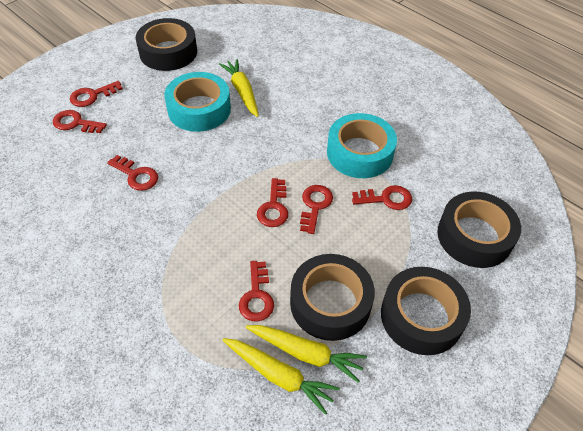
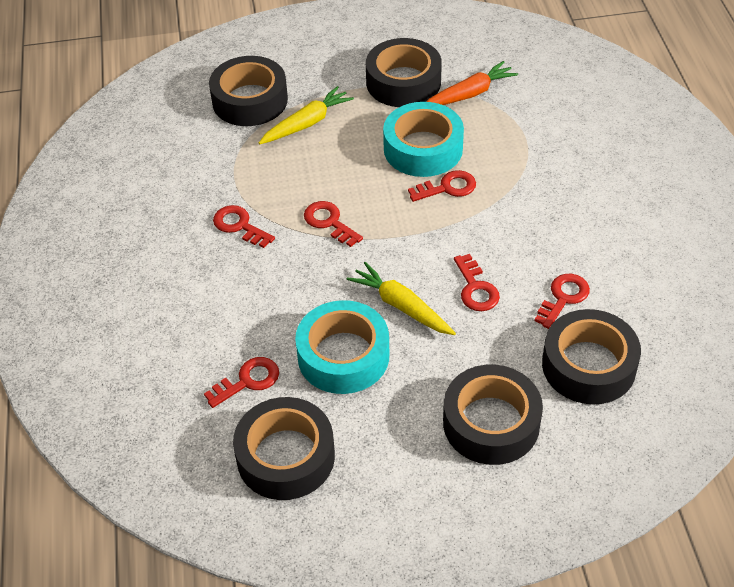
black tape: [136,18,197,71] [290,254,375,341] [381,267,471,355] [437,191,521,268] = 4 -> [209,56,288,126] [233,397,335,500] [366,38,442,107] [443,365,543,465] [542,309,641,404] = 5
orange carrot: none = 0 -> [426,61,518,105] = 1
red key: [53,110,107,133] [70,81,123,107] [107,155,158,191] [239,261,274,322] [257,178,288,227] [300,185,333,234] [352,185,412,210] = 7 -> [204,357,279,408] [213,205,275,248] [304,201,363,247] [408,170,476,202] [454,254,500,311] [535,274,590,329] = 6
yellow carrot: [219,59,259,117] [222,338,340,415] [246,325,367,383] = 3 -> [259,86,354,144] [346,262,456,335] = 2

